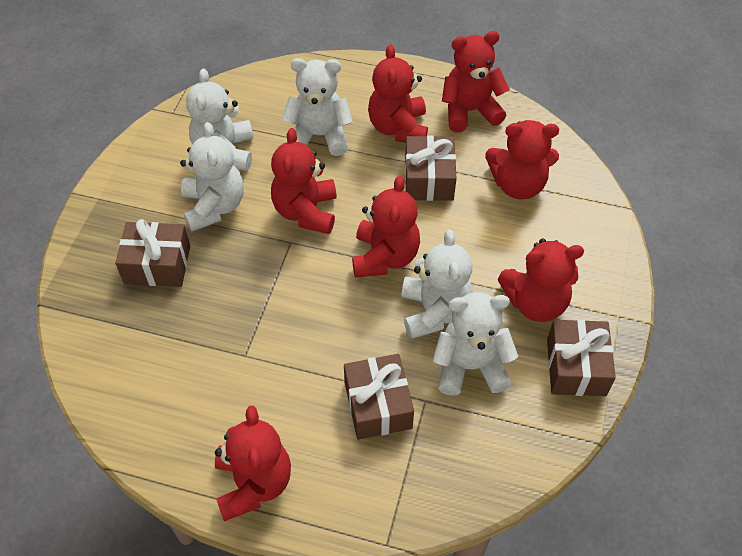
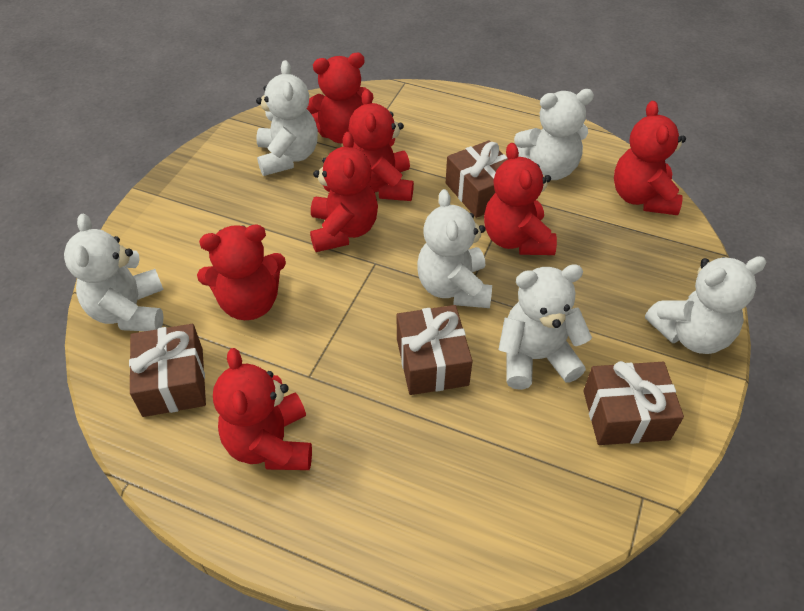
white teddy bear: [180,122,244,232] [186,69,253,171] [282,58,353,156] [401,229,473,339] [433,292,518,396] = 5 -> [64,214,164,331] [256,60,318,176] [417,189,492,308] [498,264,592,390] [514,89,594,180] [645,256,766,354] = 6

